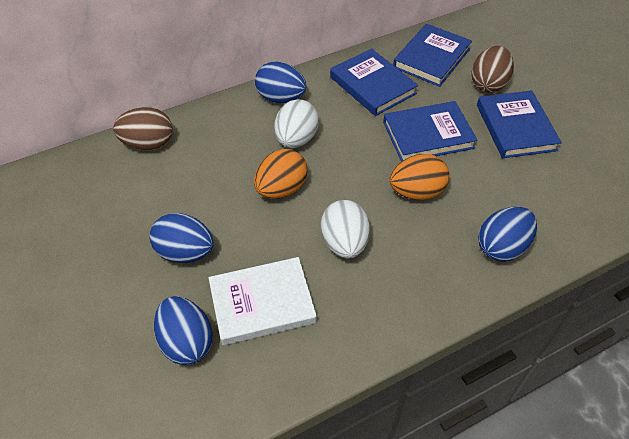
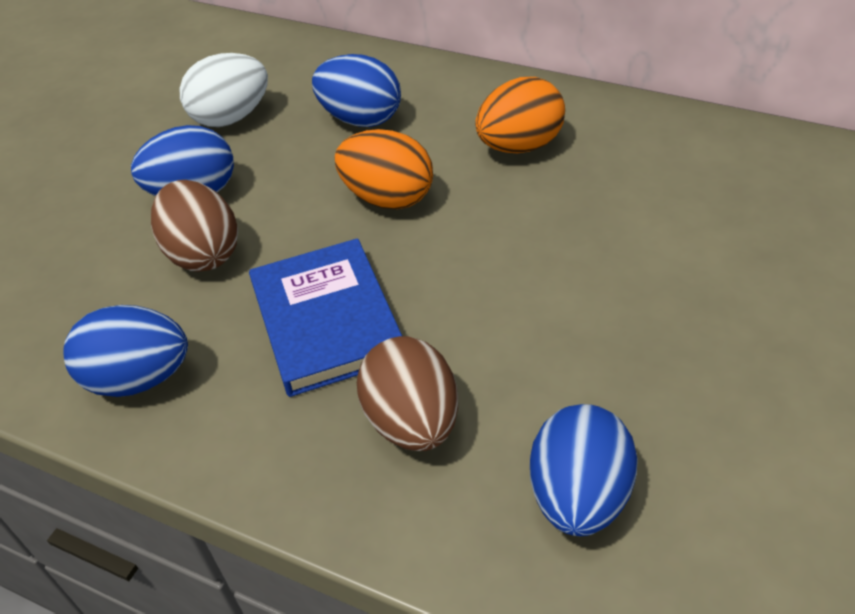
blue book: [330,48,418,116] [383,101,478,162] [393,24,472,87] [477,90,562,158] = 4 -> [249,238,402,397] = 1
white book: [209,257,317,345] = 1 -> none = 0
white egg: [274,99,319,148] [321,200,370,258] = 2 -> [180,53,268,127] = 1

